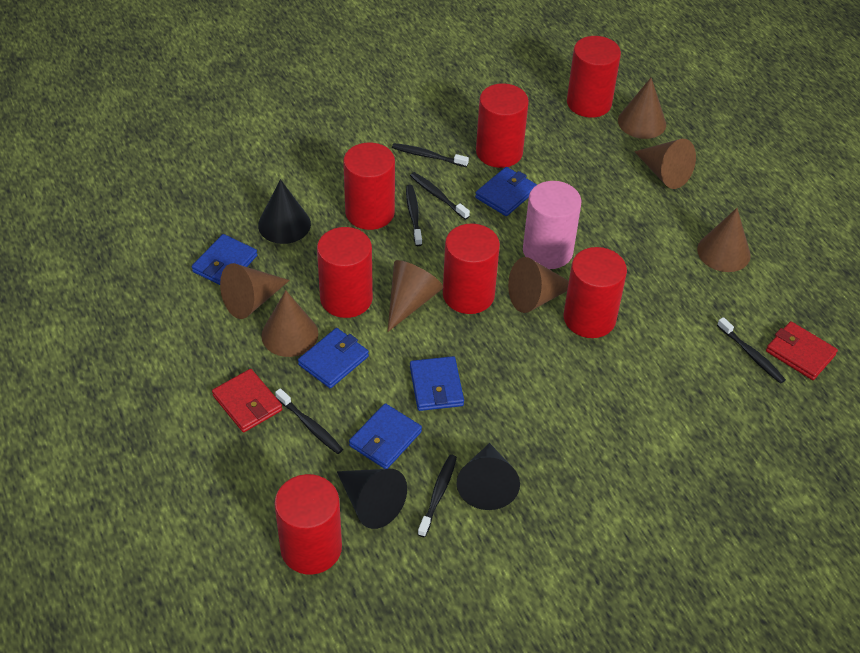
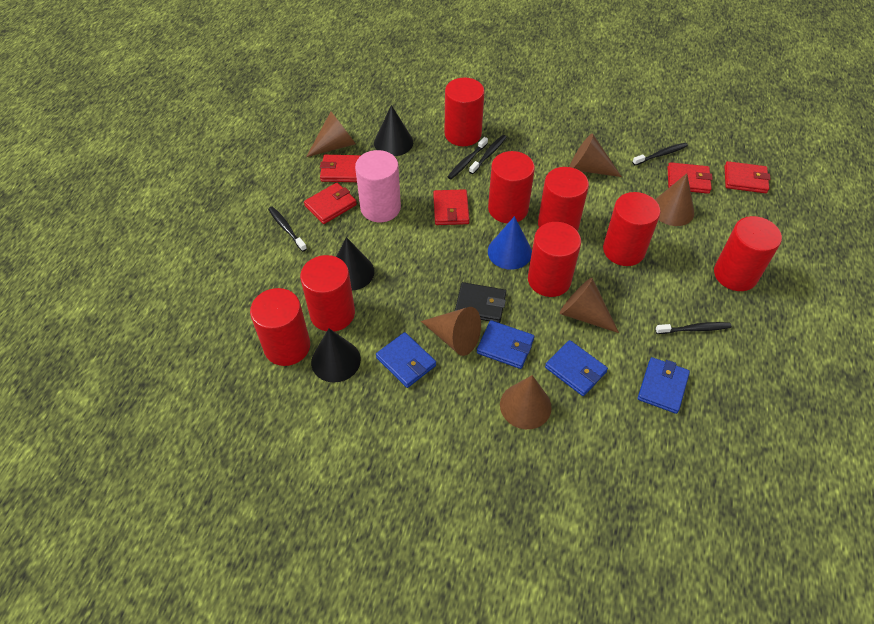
black toothbrush: [275,388,343,454] [392,143,469,167] [406,185,422,246] [410,172,470,220] [418,454,457,537] [717,317,786,384] = 6 -> [268,206,307,252] [448,137,488,179] [469,135,507,174] [632,143,688,165] [655,322,732,334] = 5
black wallet: none = 0 -> [455,282,506,323] = 1
blue cone: none = 0 -> [488,216,532,270] = 1
blue wallet: [192,234,257,285] [298,328,369,388] [349,403,422,469] [410,356,464,411] [475,167,537,216] = 5 -> [376,332,436,388] [477,320,534,369] [545,340,608,396] [638,357,690,414] = 4
brown cone: [220,263,290,319] [261,290,318,357] [388,260,443,332] [508,257,569,313] [618,78,666,139] [634,139,696,189] [697,208,751,272] = 7 -> [306,112,356,157] [421,307,481,356] [500,375,552,429] [560,278,619,333] [570,133,622,177] [655,173,694,226] = 6
red cylinder: [274,474,342,575] [317,227,373,318] [343,143,395,230] [443,224,500,314] [476,83,529,168] [564,247,627,338] [567,36,621,118] = 7 -> [250,288,310,366] [300,255,355,332] [445,78,485,146] [488,151,535,223] [528,222,581,297] [538,167,589,231] [603,192,661,266] [714,216,782,291] = 8
red wallet: [212,369,282,432] [766,321,838,380] = 2 -> [304,183,357,224] [320,155,361,182] [433,189,470,225] [667,162,713,194] [724,161,771,193] = 5

